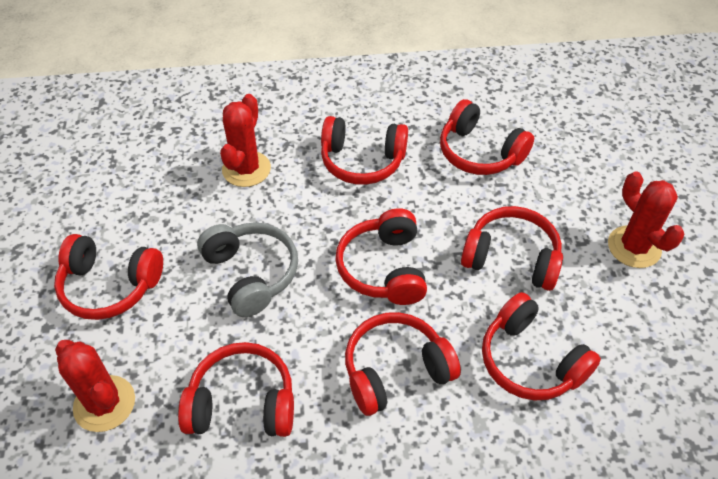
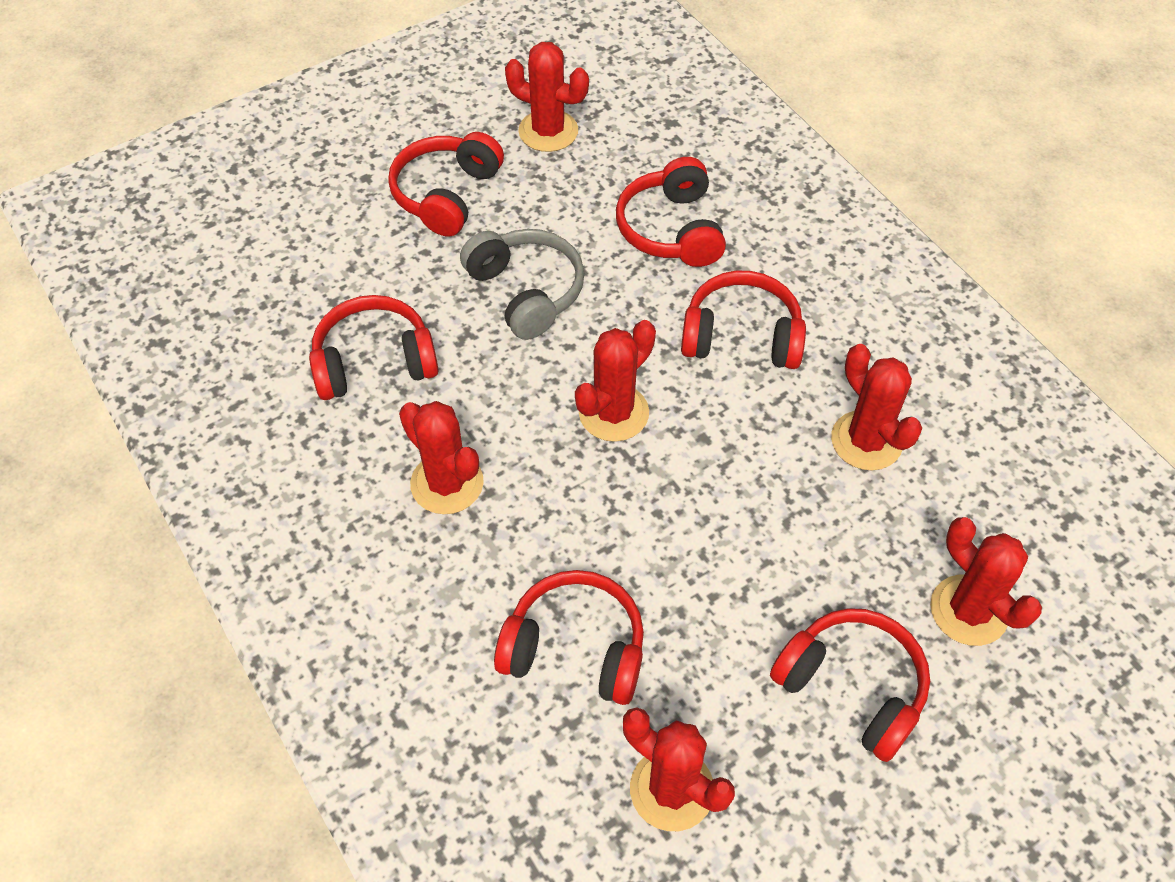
red cactus: [55,340,135,432] [220,94,271,187] [608,171,684,268] = 3 -> [399,401,484,514] [505,42,589,152] [575,320,656,442] [623,707,735,831] [831,344,922,471] [930,517,1042,646] = 6
red headphones: [54,234,163,320] [178,342,294,437] [321,116,408,185] [336,208,427,305] [345,312,461,416] [440,99,534,175] [461,206,563,291] [482,292,601,401] = 8 -> [309,295,438,400] [388,132,504,236] [494,570,644,705] [616,157,726,267] [681,271,806,369] [770,608,930,762] = 6

